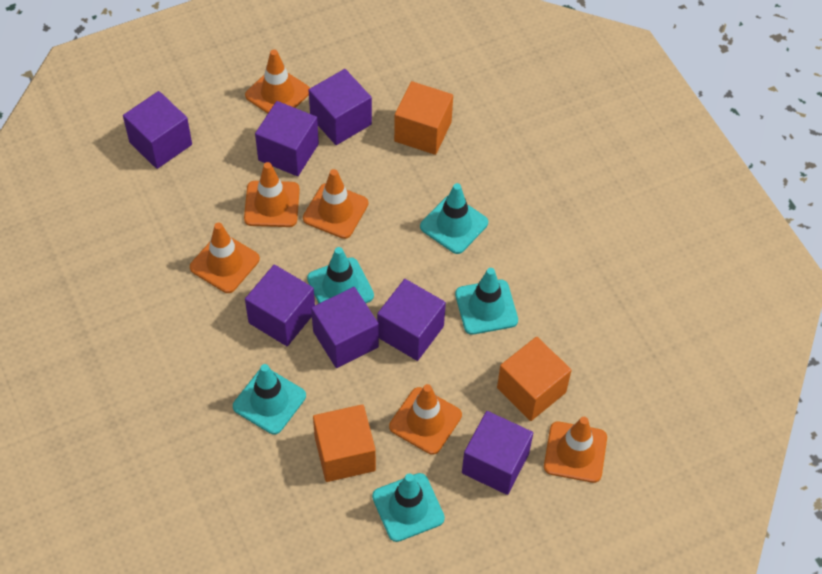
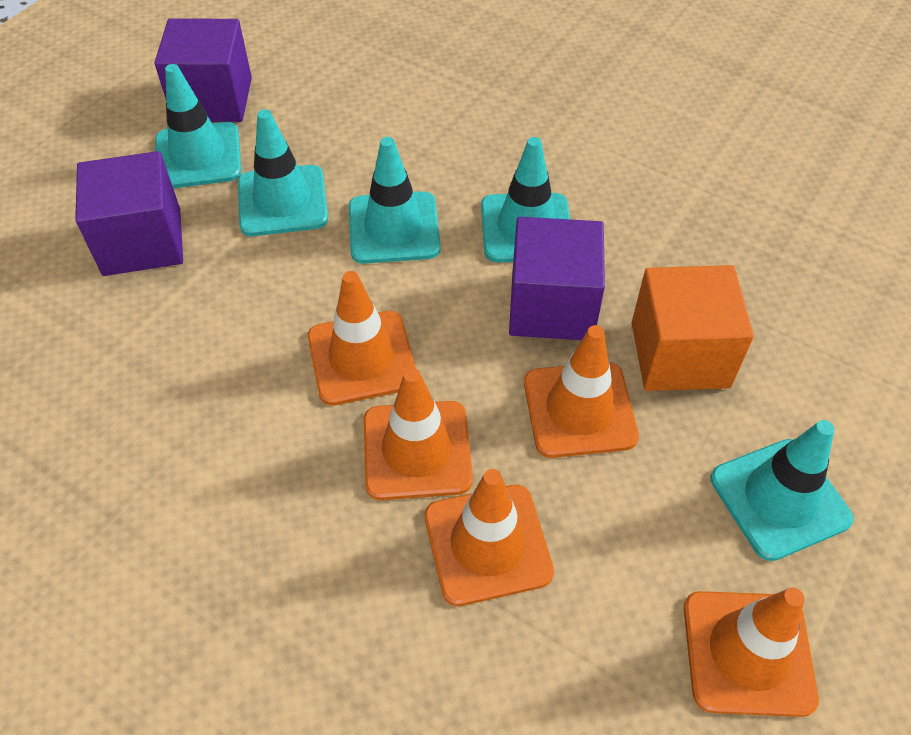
orange cube: [313,404,376,482] [394,81,453,155] [497,337,572,421] = 3 -> [632,265,754,391] = 1
orange traffic cone: [190,223,260,293] [244,162,300,227] [245,49,310,113] [303,169,368,239] [389,384,462,455] [544,417,607,483] = 6 -> [308,271,416,406] [364,368,473,500] [425,469,554,606] [524,325,639,458] [684,588,819,717] = 5
purple cube: [123,91,192,169] [245,264,315,346] [255,101,319,176] [309,69,372,145] [311,287,379,368] [377,279,446,361] [462,411,533,495] = 7 -> [75,151,183,276] [154,18,252,122] [509,217,605,340] = 3

